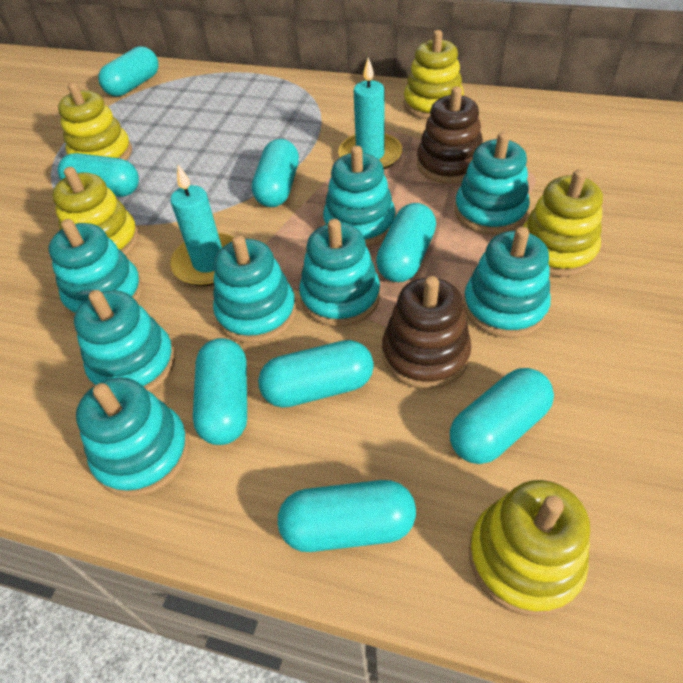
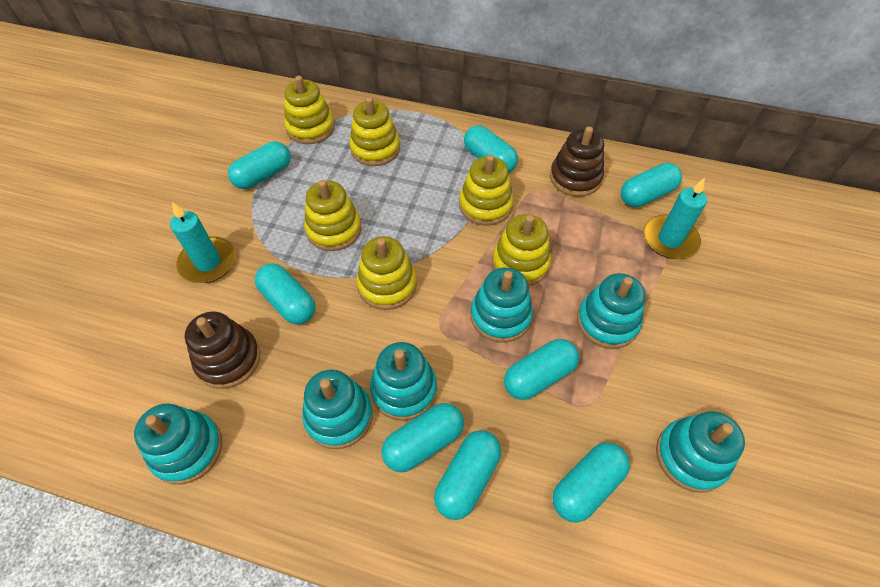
turquoise stacking toy: [48,219,143,317] [74,290,175,392] [76,377,190,497] [213,235,296,343] [299,219,380,327] [323,146,396,247] [455,132,530,235] [463,227,551,338] = 8 -> [134,404,222,485] [302,369,373,449] [370,342,437,421] [471,267,533,342] [577,273,645,349] [656,411,745,493] = 6
yellow stacking toy: [52,167,139,256] [58,82,132,160] [404,30,464,120] [469,480,590,617] [523,169,603,277] = 5 -> [284,76,335,144] [304,180,362,251] [349,97,400,166] [356,236,417,310] [459,155,514,225] [492,214,551,286] = 6

